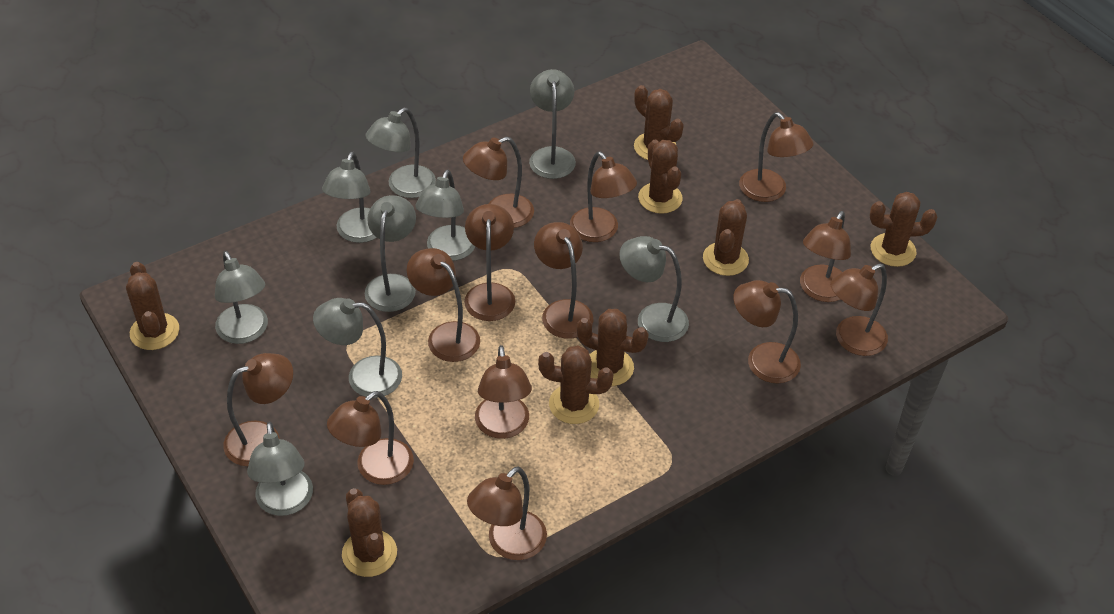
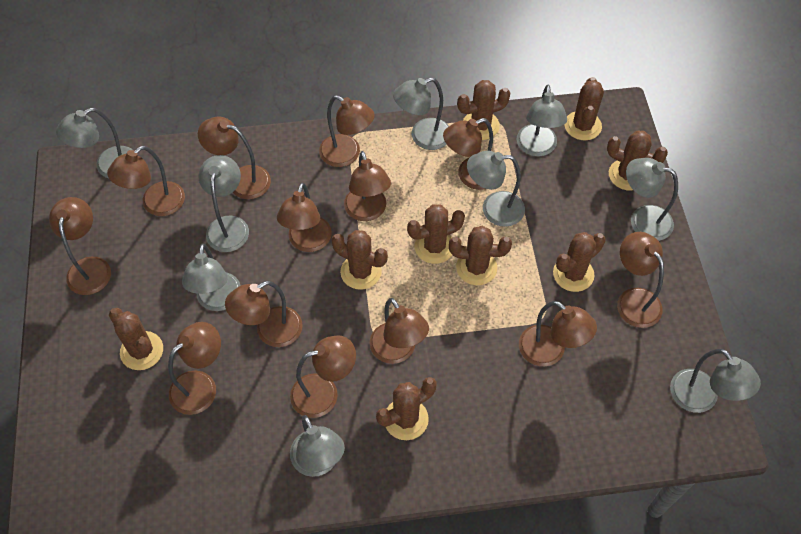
brown cactus: [126,262,179,350] [342,488,397,577] [538,345,613,424] [577,309,649,386] [634,85,684,160] [638,140,683,214] [703,199,749,276] [870,192,937,267] = 8 -> [109,308,163,370] [331,230,388,290] [376,377,437,440] [407,204,465,264] [449,226,512,285] [457,80,510,140] [553,232,606,292] [564,77,604,140] [607,131,668,191] = 9

